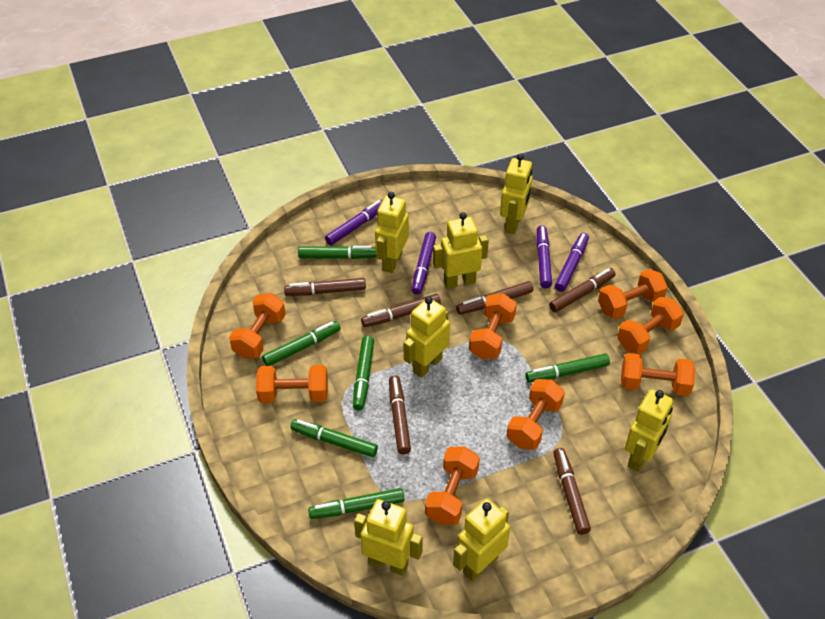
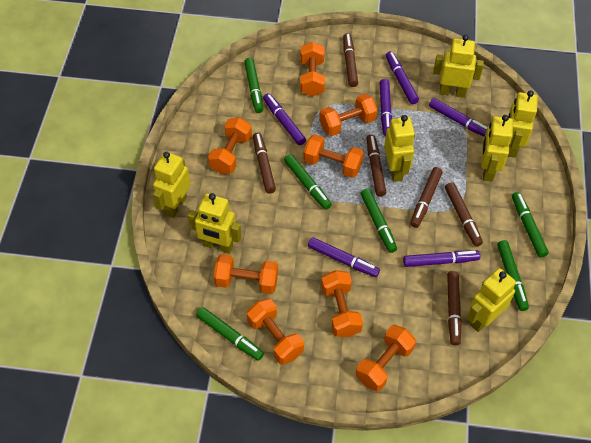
purple marker: [325,200,383,245] [412,232,436,295] [537,225,552,288] [555,233,589,292] = 4 -> [263,93,306,145] [308,237,380,277] [380,79,392,136] [386,51,419,104] [403,251,480,267] [429,98,488,137] = 6

